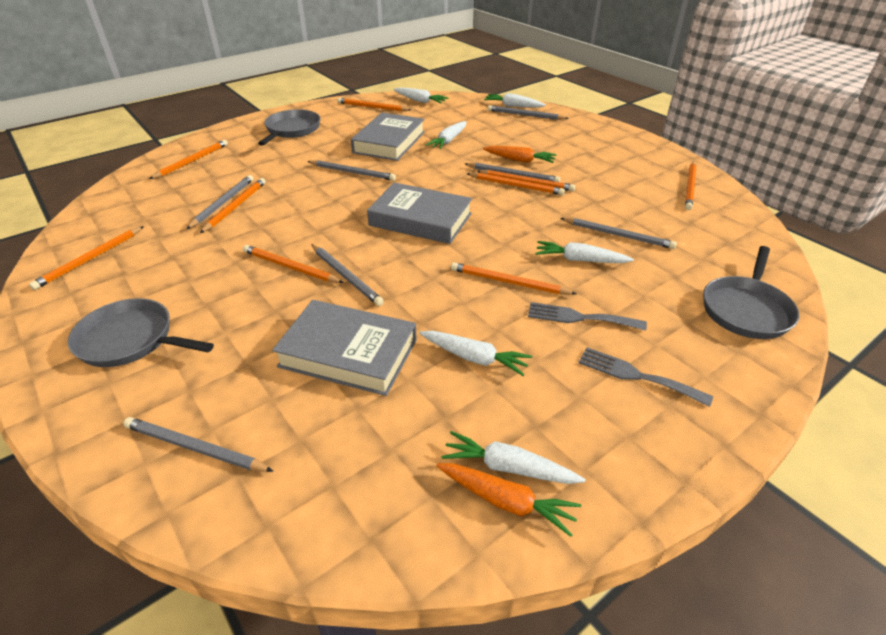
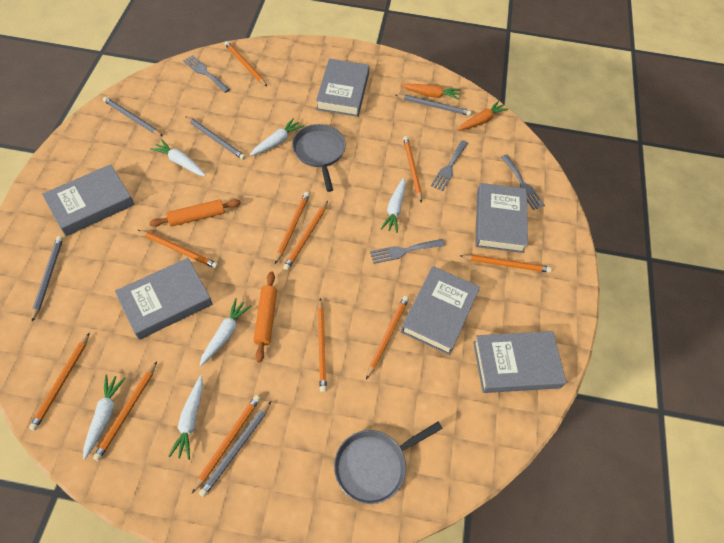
grey book: [272,300,417,396] [351,112,425,161] [367,182,472,244] = 3 -> [42,164,134,236] [115,258,212,340] [316,58,370,117] [401,266,480,355] [473,331,566,393] [475,183,528,253] = 6
grey fork: [528,302,647,331] [579,347,713,407] = 2 -> [183,55,230,93] [370,239,445,264] [431,140,468,192] [501,155,545,210] = 4
grey pan: [68,298,214,367] [258,109,320,146] [703,246,799,339] = 3 -> [292,124,346,192] [334,422,443,504] = 2
grey pencil: [123,417,274,472] [186,175,253,229] [307,160,396,181] [311,244,384,306] [465,163,560,182] [488,105,569,120] [560,218,677,249] = 7 -> [32,236,63,322] [103,97,163,136] [185,116,246,160] [199,402,271,497] [396,95,471,116] = 5
orange pencil: [29,226,144,290] [149,140,228,179] [200,178,266,233] [243,245,344,283] [337,98,411,111] [451,262,577,295] [466,173,565,195] [477,170,575,192] [685,161,696,210] = 9 -> [29,332,90,431] [93,362,157,461] [138,230,218,269] [192,395,261,493] [224,41,267,86] [275,192,310,264] [283,201,328,270] [318,298,327,392] [366,296,409,379] [403,136,422,203] [460,255,552,273] = 11
orange rolling pin: none = 0 -> [149,199,241,227] [253,271,277,362] = 2

